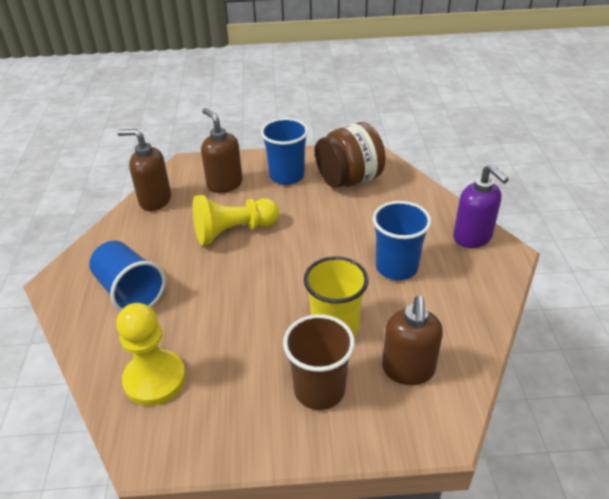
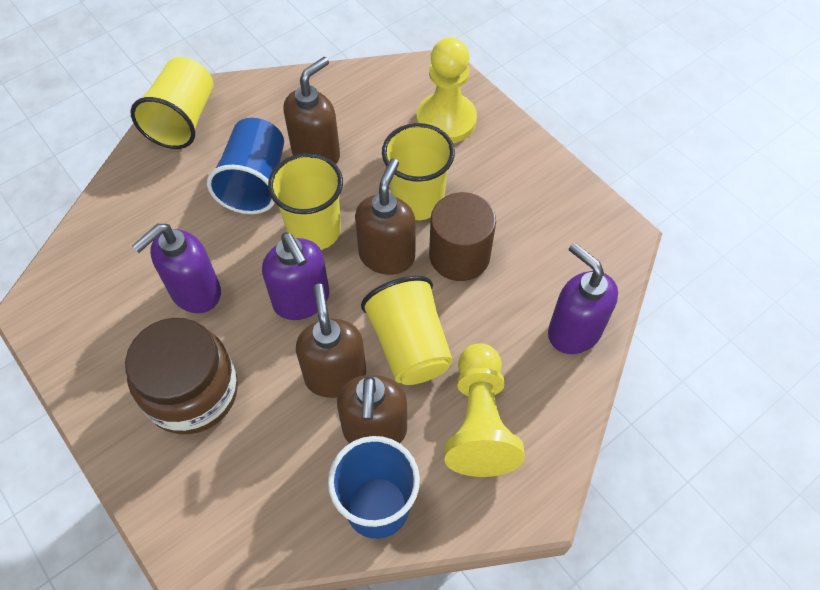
blue cup: [89,241,166,312] [261,118,309,185] [373,201,432,280] = 3 -> [207,118,284,214] [328,436,420,539] = 2
brown cup: [283,314,355,410] = 1 -> none = 0
brown cylinder: none = 0 -> [429,192,496,281] = 1
brown soap dispenser: [117,129,171,211] [201,108,243,193] [382,296,443,385] = 3 -> [283,57,340,164] [296,284,366,398] [337,375,407,444] [355,159,416,275] = 4
purple soap dispenser: [453,164,509,248] = 1 -> [132,224,221,313] [262,232,329,320] [548,243,618,354] = 3
yellow cup: [304,256,369,337] = 1 -> [130,57,214,149] [268,153,343,250] [361,276,453,385] [382,123,455,220] = 4

